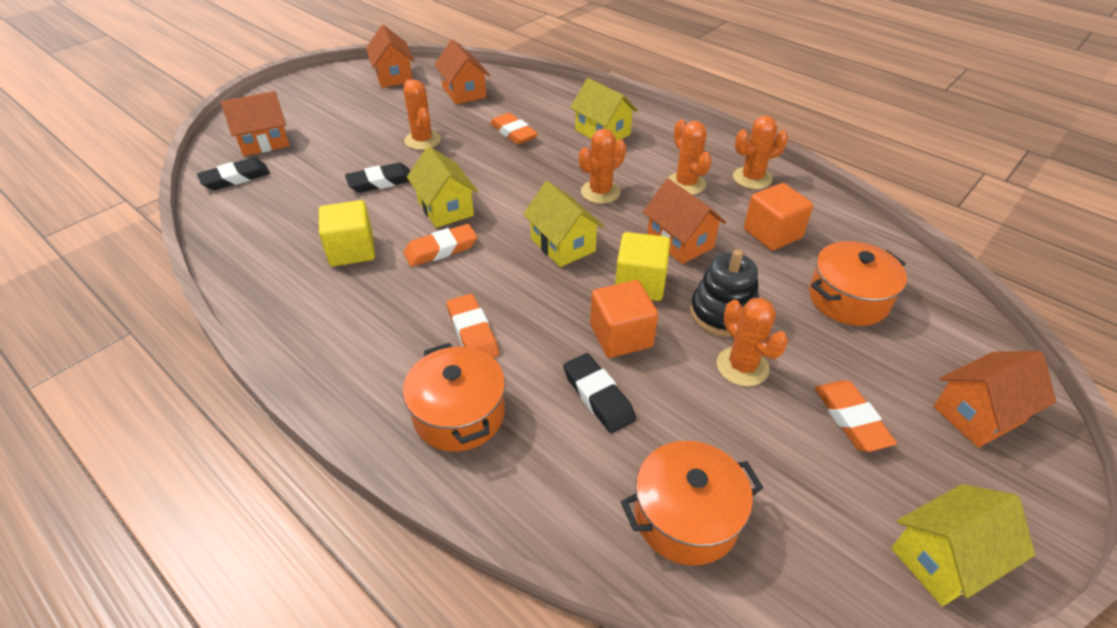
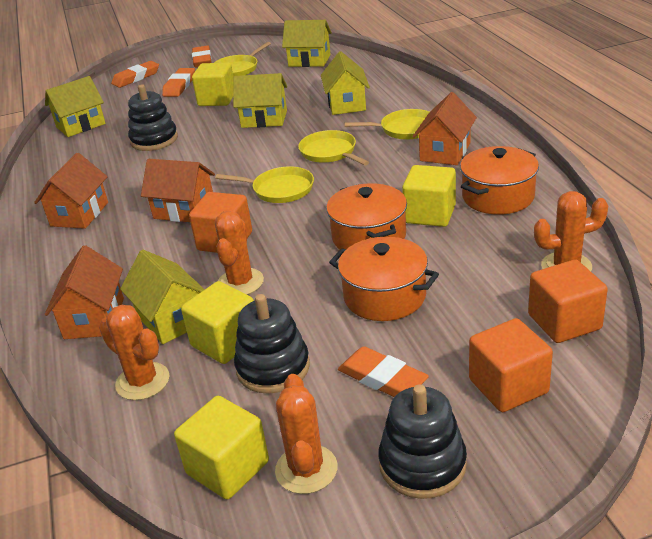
black eraser: [197,158,270,190] [345,163,410,193] [563,353,636,433] = 3 -> none = 0
black stacking toy: [690,249,759,337] = 1 -> [128,85,178,151] [234,294,310,394] [378,384,467,499] = 3
orange cactus: [404,80,441,150] [579,129,626,204] [667,120,712,195] [717,298,788,387] [733,116,788,189] = 5 -> [99,305,169,400] [215,211,264,295] [275,374,337,494] [534,191,608,271] = 4
orange cube: [590,280,658,358] [744,183,813,251] = 2 -> [189,192,252,253] [469,318,553,412] [528,260,608,343] = 3
orange house: [221,91,290,156] [366,25,415,88] [434,40,490,104] [643,179,726,264] [933,351,1056,448] = 5 -> [34,153,108,229] [45,245,124,339] [141,159,215,222] [413,92,477,165] = 4
yellow cube: [319,200,375,266] [615,232,670,301] = 2 -> [174,396,269,499] [181,281,254,364] [192,62,234,106] [402,165,456,227] = 4
yellow house: [407,146,478,228] [523,181,604,267] [570,78,638,142] [891,484,1035,606] = 4 -> [45,76,106,137] [120,250,205,344] [233,73,287,128] [282,20,332,67] [321,52,370,115] = 5
yellow pan: none = 0 -> [214,42,271,77] [215,166,314,203] [298,130,369,166] [345,109,429,140] = 4

